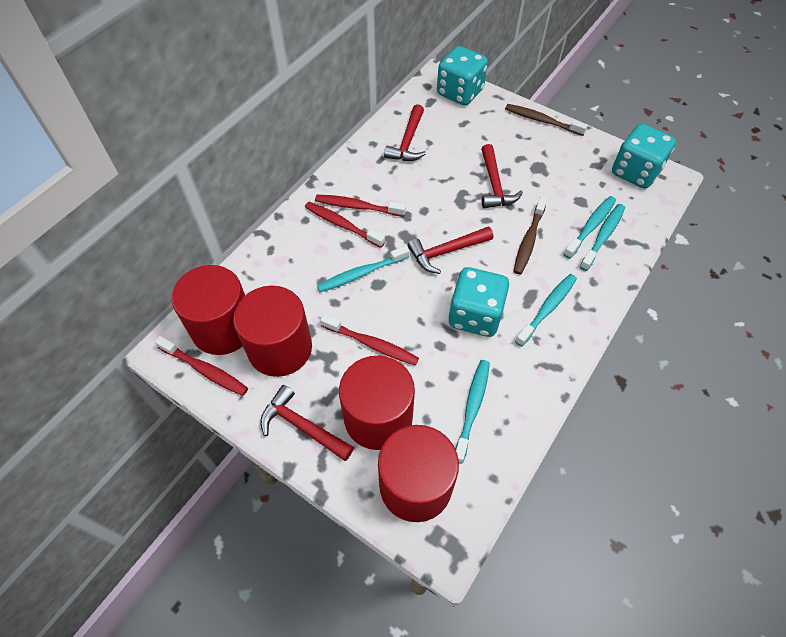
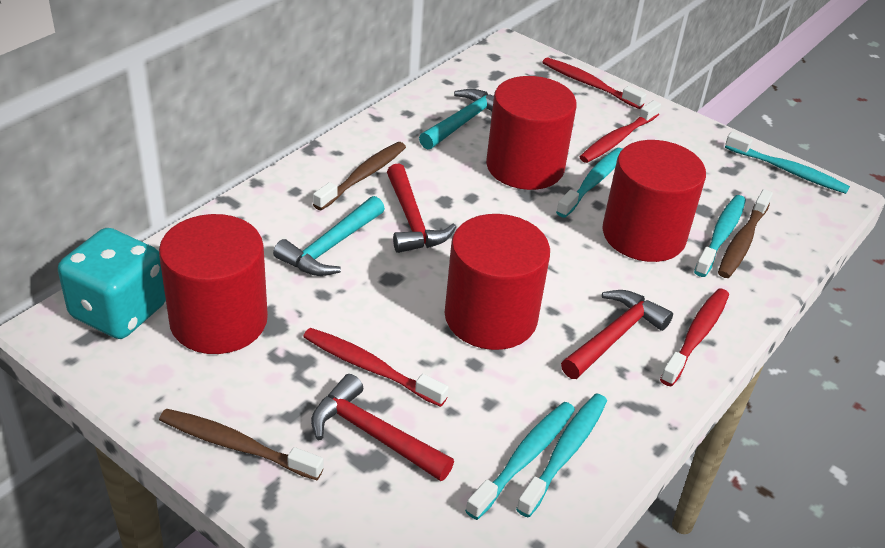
brown toothbrush: [505,104,588,136] [513,196,547,275] = 2 -> [159,409,323,480] [313,142,406,210] [718,189,773,278] = 3
red hammer: [260,385,354,461] [384,104,426,161] [407,226,493,274] [481,144,523,208] = 4 -> [311,374,454,481] [387,164,456,253] [561,290,673,379] = 3
turquoise dice: [437,46,488,106] [448,267,509,337] [612,124,676,189] = 3 -> [58,228,166,339] = 1
turquoise hammer: none = 0 -> [273,196,385,276] [419,89,494,149] = 2

